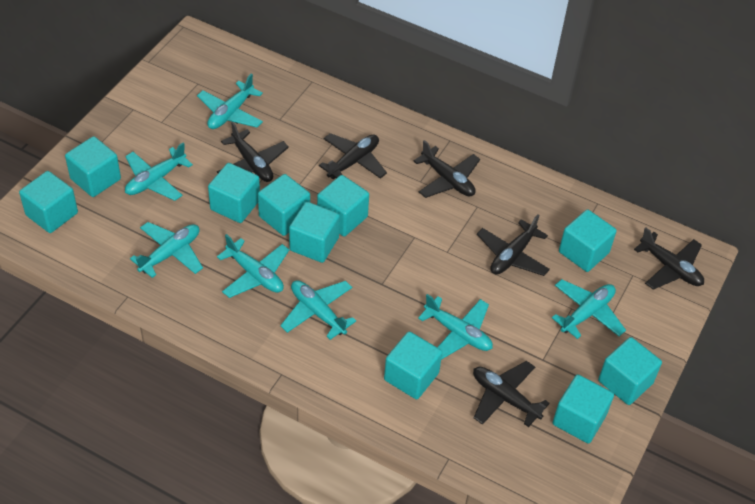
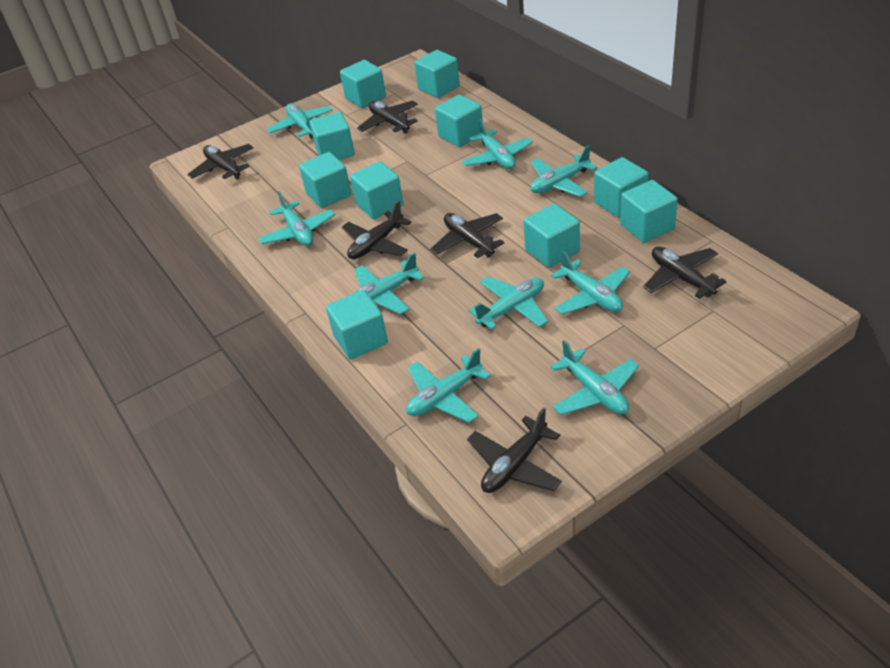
turquoise plane: [125,143,193,201] [130,222,203,278] [197,73,263,129] [217,234,290,298] [280,280,356,340] [418,294,493,360] [552,279,626,339] = 7 -> [258,191,335,246] [267,103,333,139] [353,253,424,315] [406,348,491,423] [462,119,533,169] [468,276,548,330] [530,145,597,197] [550,340,639,415] [551,251,630,314] = 9

